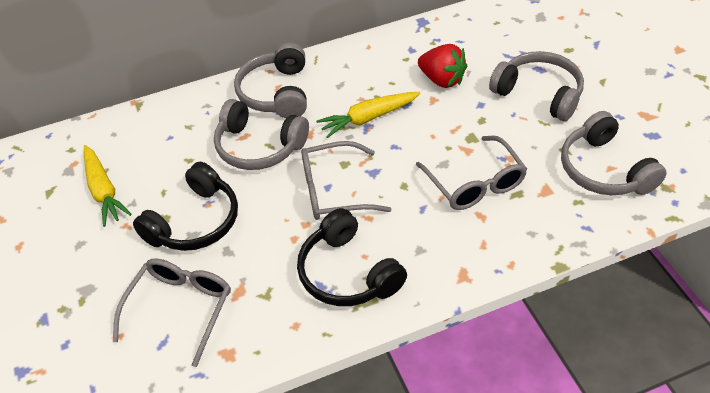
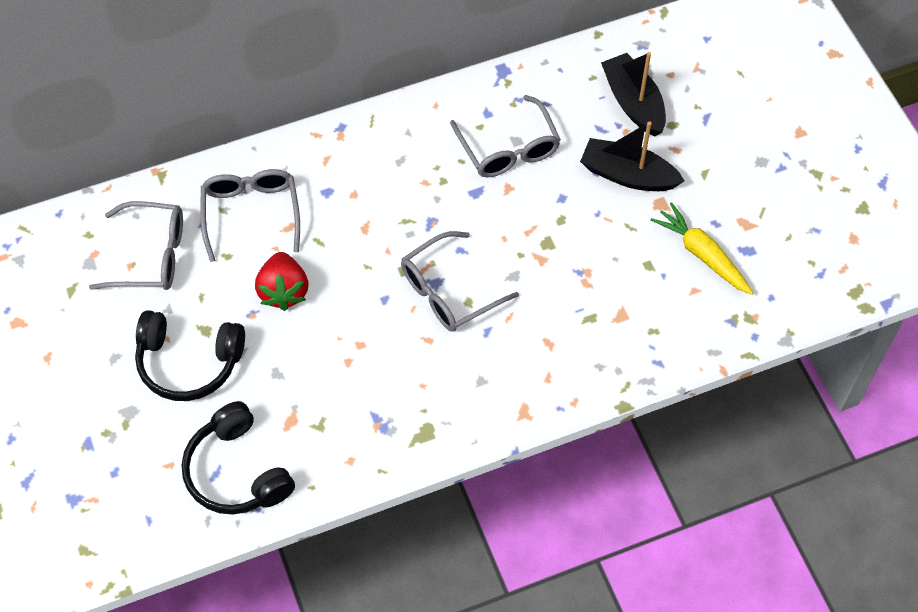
black boat: none = 0 -> [580,121,685,191] [601,52,666,136] = 2
grey glasses: [113,259,231,367] [301,141,392,220] [416,136,527,210] = 3 -> [89,201,183,290] [200,169,300,262] [401,231,519,332] [450,95,561,177] = 4
grey headphones: [214,99,309,170] [234,43,307,118] [489,51,584,121] [561,111,667,195] = 4 -> none = 0
yellow carrot: [84,145,132,227] [316,92,421,138] = 2 -> [651,202,753,295] = 1

